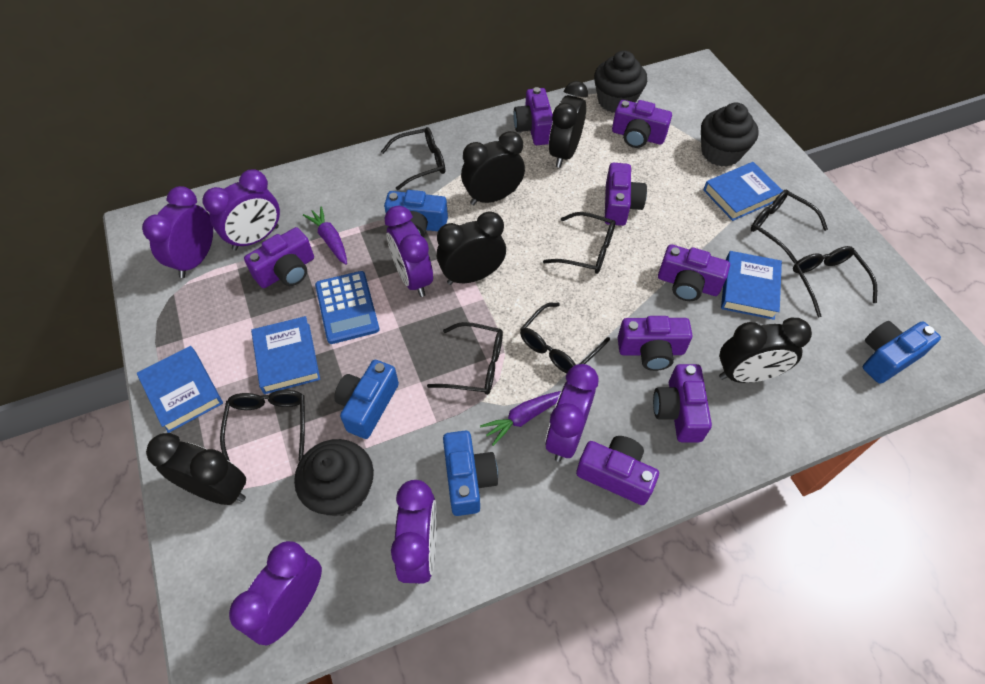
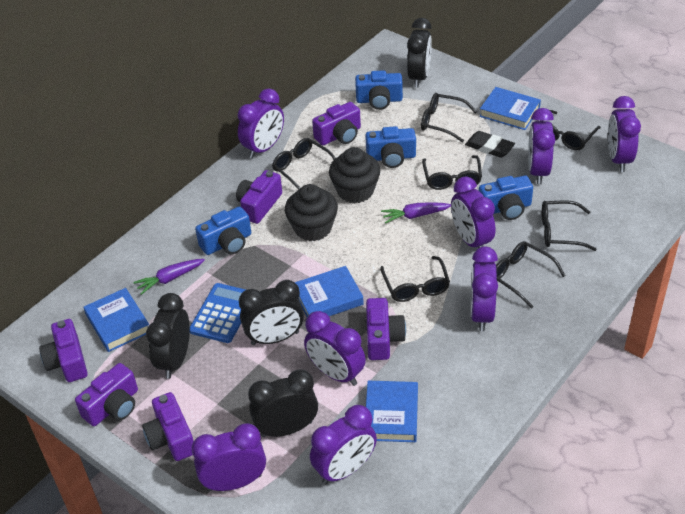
black clock: [146,433,246,505] [437,211,506,285] [461,131,525,205] [549,81,588,168] [719,318,812,383] = 5 -> [146,293,190,379] [239,280,304,345] [248,369,318,437] [407,18,432,88] = 4
black cupcake: [294,439,374,516] [594,51,647,113] [701,103,759,167] = 3 -> [285,184,338,241] [329,147,380,203] = 2
black eraser: none = 0 -> [465,131,515,158] = 1
purple camera: [244,227,314,288] [513,87,553,145] [576,436,659,505] [605,163,647,226] [612,100,672,148] [618,316,692,371] [653,364,712,442] [658,244,730,301] = 8 -> [39,319,88,382] [75,363,138,426] [142,392,194,461] [236,170,282,224] [312,102,361,145] [366,298,406,360] = 6
purple clock: [142,186,213,278] [202,169,280,251] [229,541,322,646] [385,206,433,297] [391,480,437,584] [545,364,598,462] = 6 -> [192,423,266,491] [238,88,284,159] [304,311,366,386] [310,405,377,484] [451,177,495,248] [470,247,498,331] [528,108,555,184] [608,96,641,172] = 8

